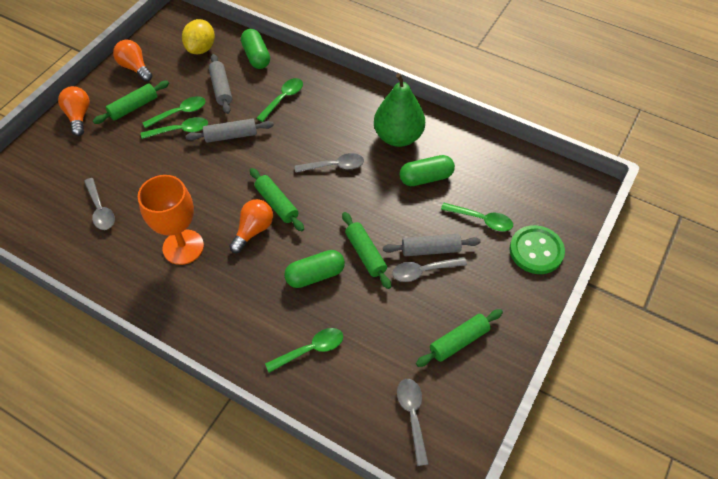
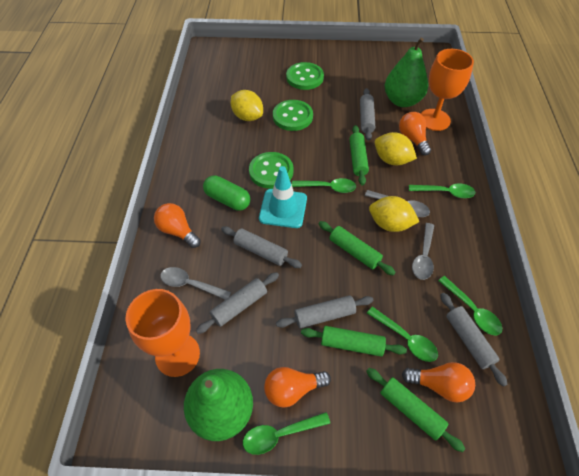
green button: [509,225,565,274] = 1 -> [249,152,293,189] [273,100,313,131] [286,62,324,90] = 3
green capsule: [241,29,270,69] [284,250,345,288] [400,155,455,186] = 3 -> [203,175,251,211] = 1
green pear: [374,73,425,147] = 1 -> [184,369,253,441] [385,37,428,107] = 2
grey rolling pin: [186,119,274,143] [209,54,232,114] [383,234,481,256] = 3 -> [196,272,279,334] [221,226,302,268] [276,295,373,328] [360,88,375,141] [440,293,508,387] = 5
grey spoon: [84,178,115,230] [295,153,364,173] [392,257,467,282] [397,379,429,466] = 4 -> [160,267,231,300] [365,190,430,217] [412,223,434,280] = 3
orange goblet: [138,175,204,265] = 1 -> [126,289,200,377] [420,49,474,131] = 2
orange light bulb: [58,86,90,136] [113,40,152,82] [229,199,273,253] = 3 -> [154,203,201,248] [264,367,331,408] [399,112,431,155] [402,362,475,402] = 4
turquoise traffic cone: none = 0 -> [259,166,307,228] = 1
yellow lemon: [182,19,215,54] = 1 -> [231,90,263,121] [369,196,419,232] [375,132,417,165] = 3

